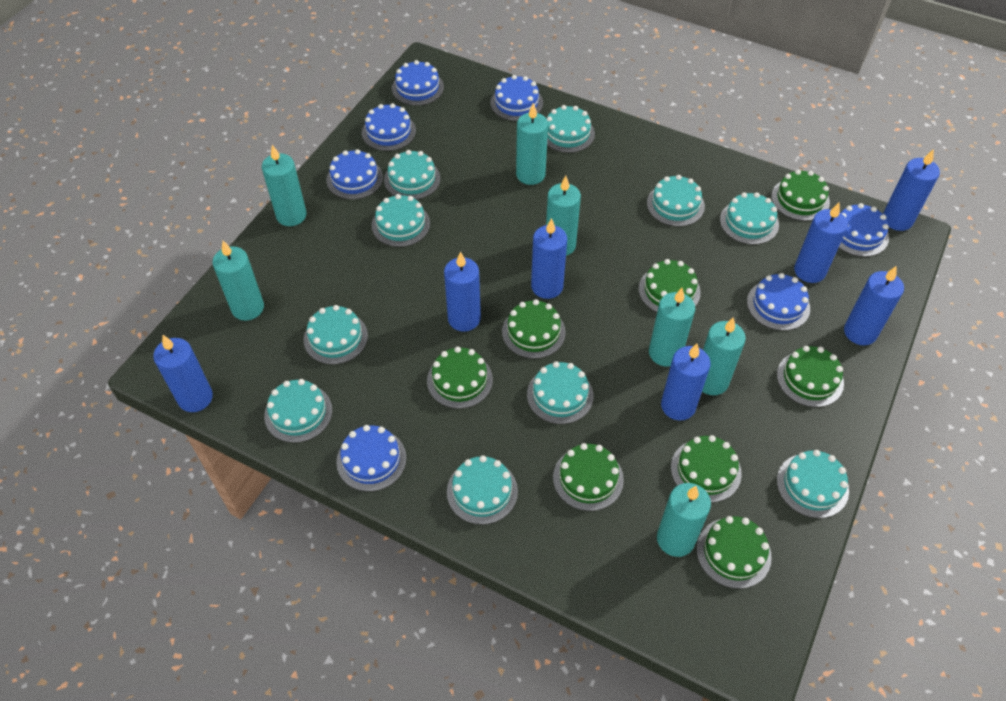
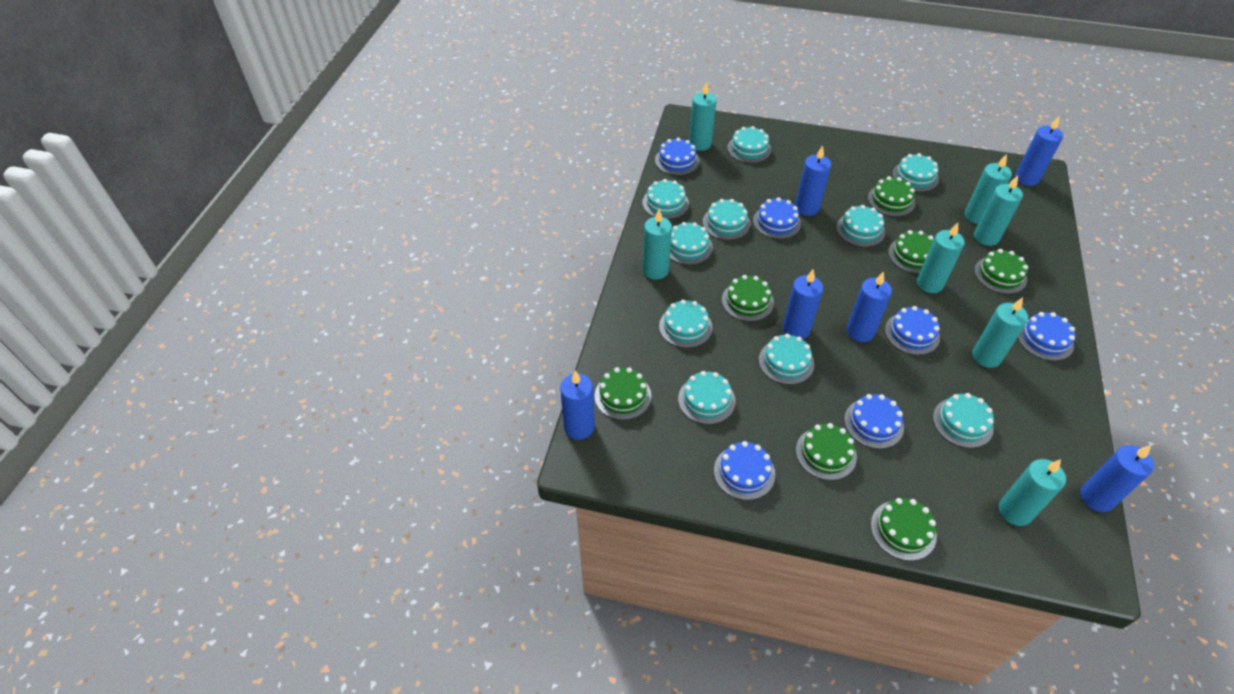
blue cake: [326,149,383,200] [336,425,406,492] [362,103,416,151] [392,60,444,106] [490,75,543,121] [747,273,810,331] [839,203,889,257] = 7 -> [655,138,699,176] [714,441,775,500] [753,197,801,239] [844,394,904,449] [885,306,940,355] [1018,312,1075,361] = 6
blue candle: [153,335,213,412] [444,251,481,332] [531,218,567,299] [661,344,711,420] [794,203,848,283] [844,266,904,345] [883,149,940,231] = 7 -> [560,370,595,440] [783,269,823,339] [795,146,831,216] [846,271,892,342] [1015,116,1063,186] [1080,445,1154,512] = 6
green cake: [427,346,493,409] [502,299,566,359] [553,443,624,511] [639,259,701,312] [671,435,742,503] [696,516,772,589] [771,170,830,221] [777,346,844,407] = 8 -> [594,367,651,420] [722,275,774,321] [796,423,857,480] [868,176,915,217] [871,498,937,561] [888,230,934,274] [974,249,1028,294] = 7

